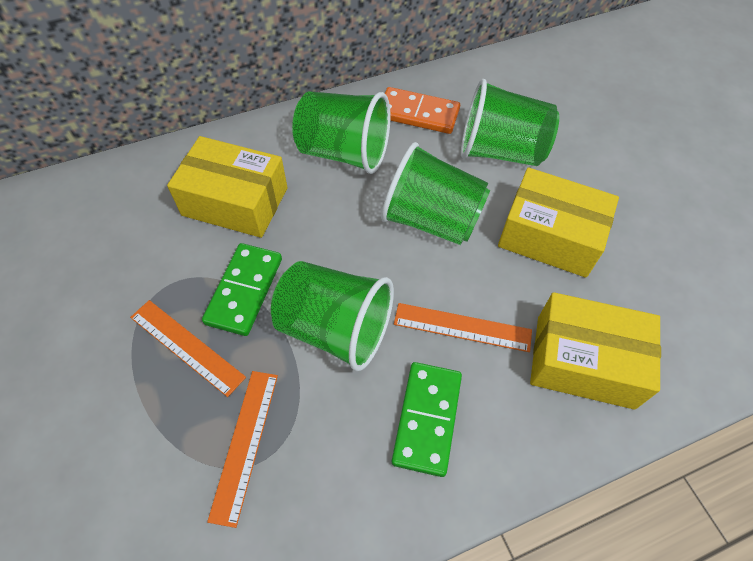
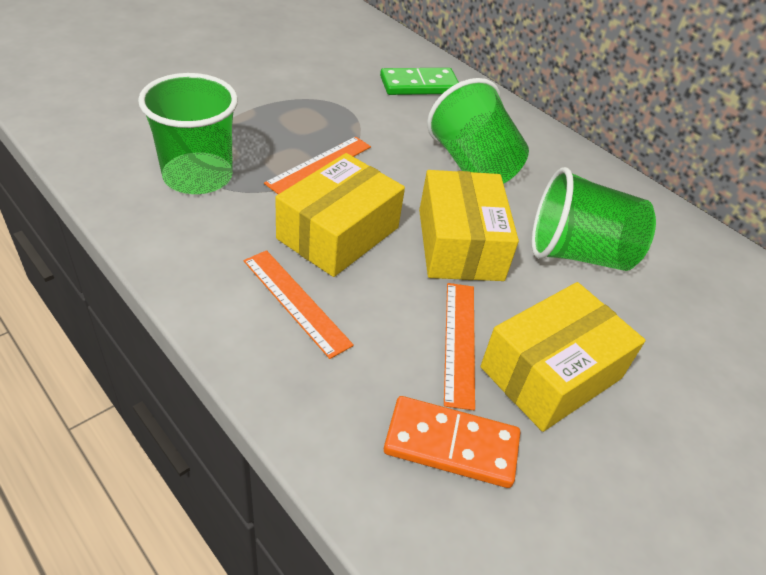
green cup: [271,261,394,371] [292,91,390,174] [381,142,490,245] [461,79,559,166] = 4 -> [138,73,238,194] [427,78,529,184] [532,167,656,271] = 3
green domino: [202,243,282,336] [392,362,462,477] = 2 -> [380,68,459,95] = 1

